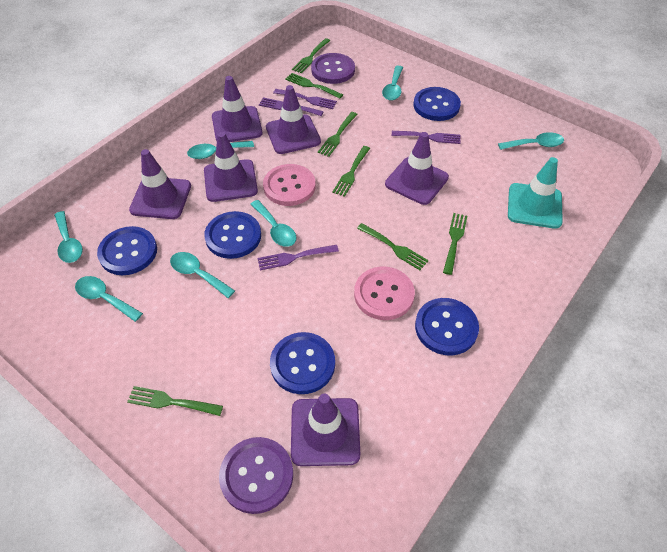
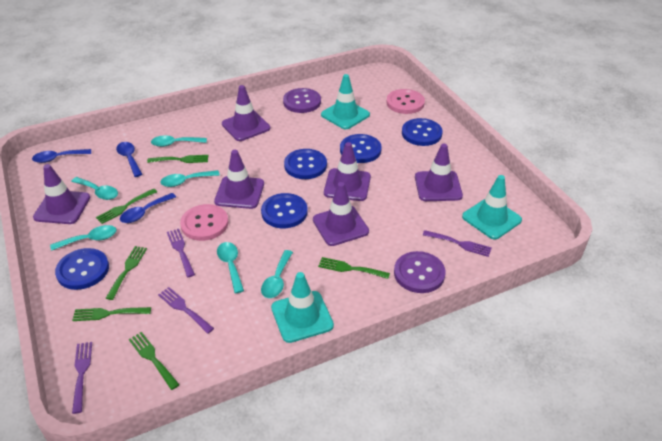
blue spoon: none = 0 -> [32,149,91,163] [116,142,142,177] [120,193,176,223] = 3
green fork: [127,386,223,416] [285,73,343,99] [292,38,330,73] [318,112,358,157] [332,146,370,197] [357,223,429,270] [443,213,467,275] = 7 -> [72,307,151,321] [96,189,157,224] [106,246,147,300] [129,332,180,390] [147,155,208,163] [318,257,390,279] = 6
turquoise spoon: [54,211,83,263] [75,276,143,322] [170,252,235,298] [187,141,254,159] [250,200,296,247] [382,66,403,101] [498,132,564,150] = 7 -> [50,225,117,251] [71,177,118,200] [151,135,207,147] [160,170,220,187] [217,242,244,293] [261,250,293,298] = 6
turquoise traffic cone: [508,157,563,229] = 1 -> [271,272,334,343] [321,74,370,129] [462,175,522,240] = 3

